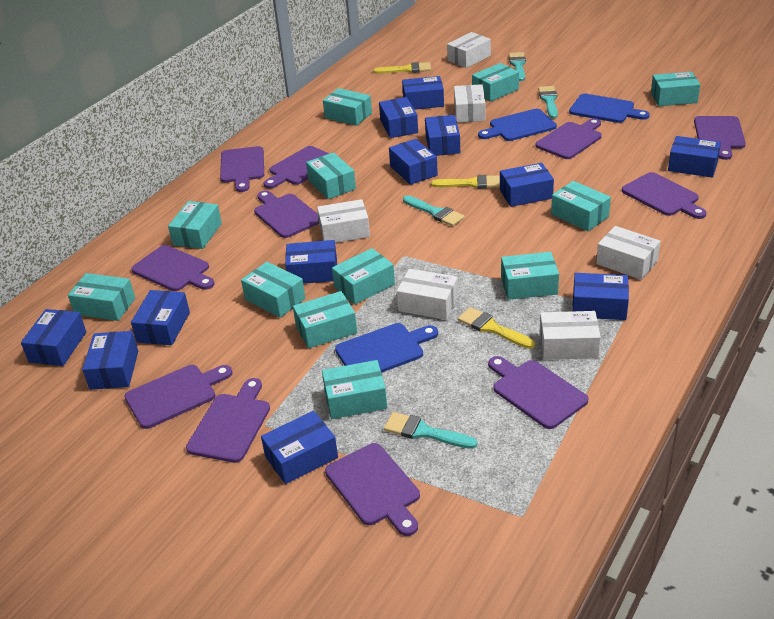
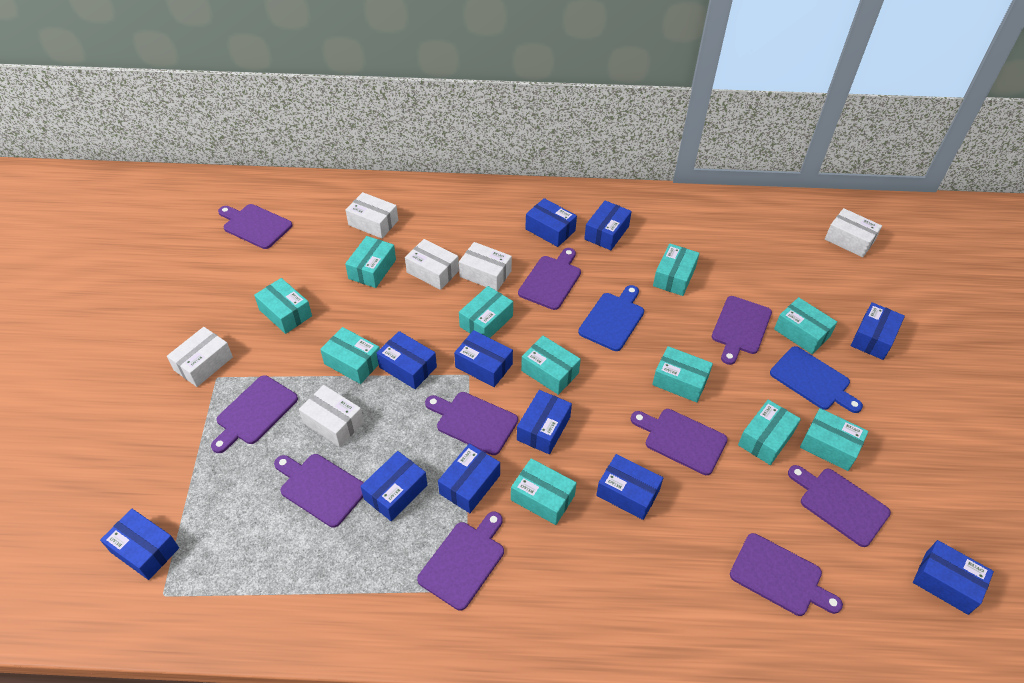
blue box: [21,309,86,366] [82,331,138,390] [131,290,190,345] [261,411,338,484] [285,240,337,284] [379,97,418,138] [389,139,438,185] [402,76,444,110] [425,115,460,156] [500,163,554,207] [573,273,629,320] [668,136,721,178] = 12 -> [100,509,179,580] [360,451,427,521] [377,331,437,389] [438,444,500,513] [454,330,513,387] [517,390,572,454] [525,198,577,247] [584,201,632,250] [596,454,663,520] [851,302,905,360] [913,540,994,615] = 11
blue cutting board: [335,323,438,372] [478,109,557,141] [569,94,650,123] = 3 -> [578,285,644,351] [770,346,863,413] = 2
purple cutting board: [124,365,233,429] [131,245,215,291] [186,378,270,463] [220,146,264,192] [254,190,319,238] [264,146,329,189] [325,443,420,536] [488,356,588,429] [535,118,602,159] [622,172,707,219] [694,116,746,160] = 11 -> [211,375,298,453] [218,204,292,249] [274,454,364,528] [417,512,504,610] [425,392,518,455] [518,248,581,310] [631,409,728,475] [712,296,772,365] [730,533,843,616] [788,465,891,547] = 10
turquoise box: [68,273,135,321] [168,201,222,249] [241,262,305,318] [293,291,357,348] [306,152,356,199] [322,360,387,419] [323,88,372,126] [332,248,395,305] [472,63,519,102] [501,252,559,300] [551,181,611,231] [651,71,700,106] = 12 -> [254,278,312,334] [320,327,380,384] [345,236,396,288] [459,286,513,338] [511,458,577,525] [521,336,581,395] [652,346,713,403] [653,243,699,296] [738,400,801,465] [774,297,837,354] [800,408,868,471] = 11
turquoise brush: [384,412,477,449] [403,195,465,226] [509,52,526,81] [538,86,558,119] = 4 -> none = 0
yellow brush: [373,62,431,74] [431,175,500,189] [458,307,535,349] = 3 -> none = 0

